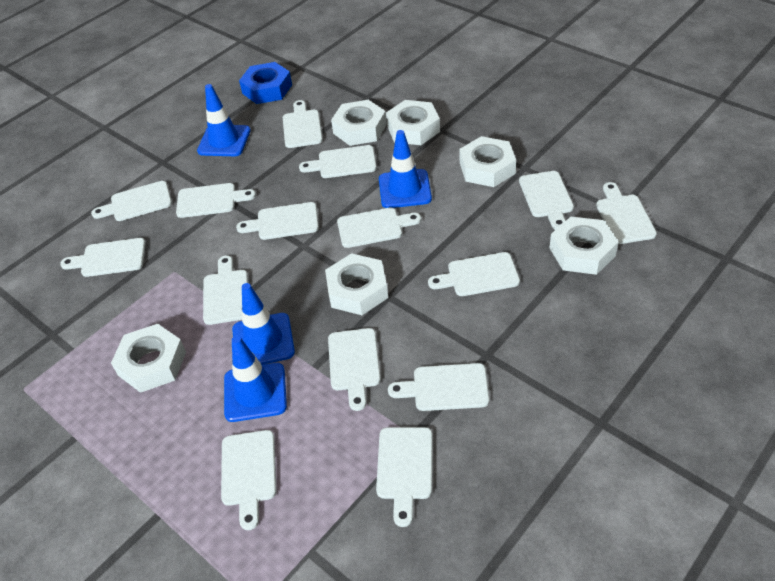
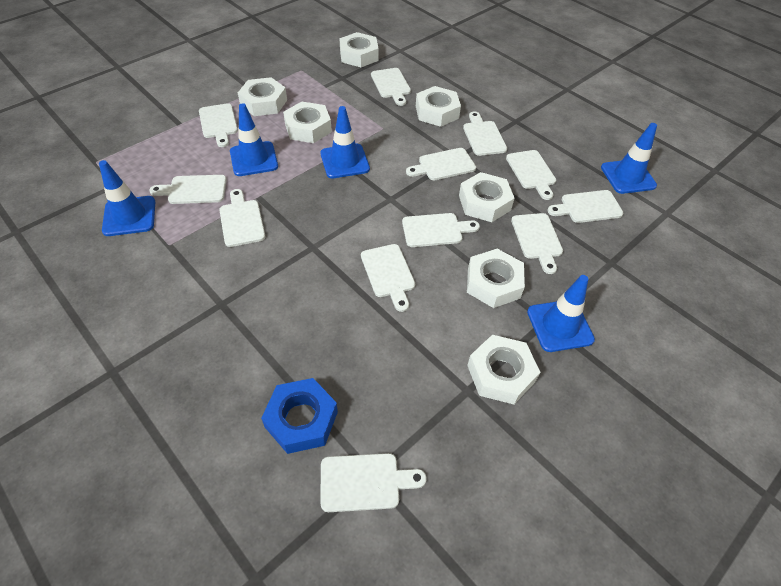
blue traffic cone: [197,84,251,156] [224,336,287,422] [232,283,295,365] [379,130,432,208] = 4 -> [99,160,155,236] [230,103,278,176] [320,106,370,178] [527,275,595,352] [601,123,657,194] = 5
white cutting board: [60,238,146,277] [91,181,172,221] [176,183,256,218] [203,256,248,325] [221,430,277,530] [236,202,319,240] [283,100,323,148] [299,145,377,178] [328,328,381,411] [337,208,421,248] [376,427,432,527] [388,363,489,411] [428,252,520,296] [519,171,574,230] [596,182,657,244] = 15 -> [149,175,227,204] [199,103,238,147] [219,189,265,247] [320,453,427,512] [361,244,415,312] [371,68,411,106] [402,213,480,247] [406,148,476,180] [463,112,507,156] [506,150,556,200] [511,213,563,274] [547,190,624,223] = 12
white nut: [111,324,186,393] [325,253,388,315] [331,100,387,146] [386,100,440,145] [459,136,516,187] [550,216,618,275] = 6 -> [238,77,287,116] [283,102,332,143] [339,32,379,67] [416,86,461,127] [459,172,515,222] [467,249,525,308] [467,335,540,404] = 7

